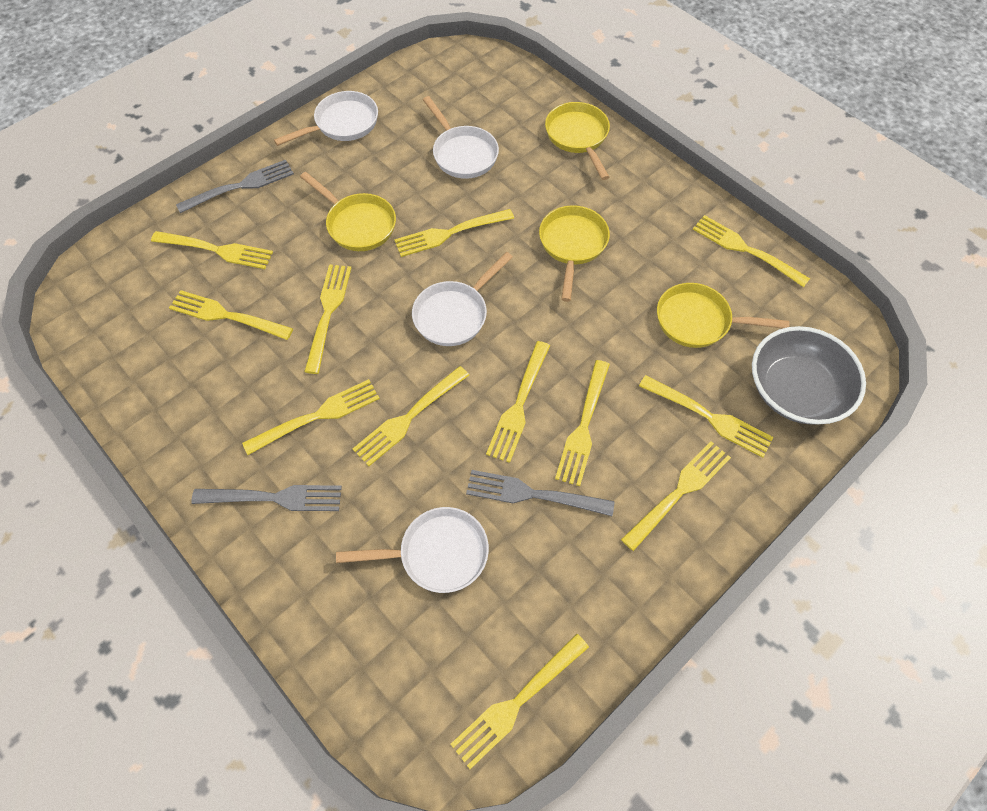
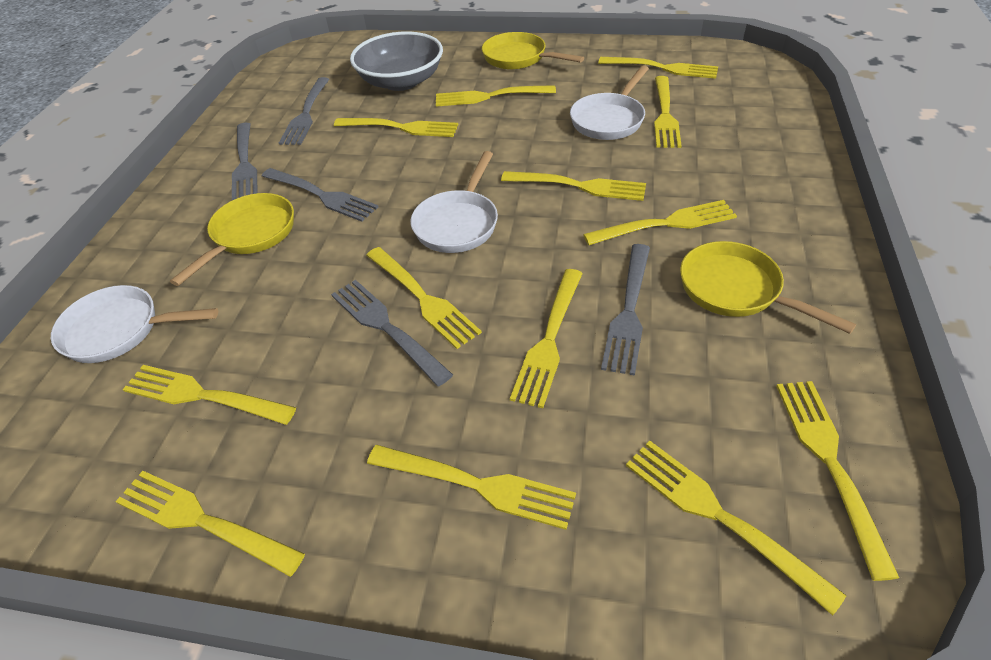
grey fork: [176,160,294,213] [191,485,342,511] [466,470,614,516] = 3 -> [232,123,258,200] [262,168,378,222] [279,77,329,145] [331,280,453,386] [601,244,650,376] = 5
white pan: [274,91,378,146] [336,507,489,593] [412,252,513,346] [423,96,499,179] = 4 -> [51,285,218,363] [410,151,498,253] [570,65,649,140] = 3
yellow fork: [151,231,273,269] [169,290,293,340] [242,379,380,455] [304,264,351,374] [353,366,469,466] [394,209,514,257] [451,634,589,769] [486,341,550,463] [555,360,610,486] [621,441,731,551] [639,375,774,458] [693,215,810,287] = 12 -> [115,471,305,577] [122,365,296,425] [334,118,458,137] [366,247,482,349] [367,445,576,530] [436,85,556,107] [501,171,646,201] [510,269,583,408] [583,200,737,245] [598,57,718,79] [626,441,846,616] [654,76,682,148] [776,381,899,581] = 13
yellow pan: [300,172,396,251] [539,205,610,302] [545,102,610,180] [657,283,790,348] = 4 -> [170,193,294,286] [482,32,584,70] [680,241,856,334] = 3

